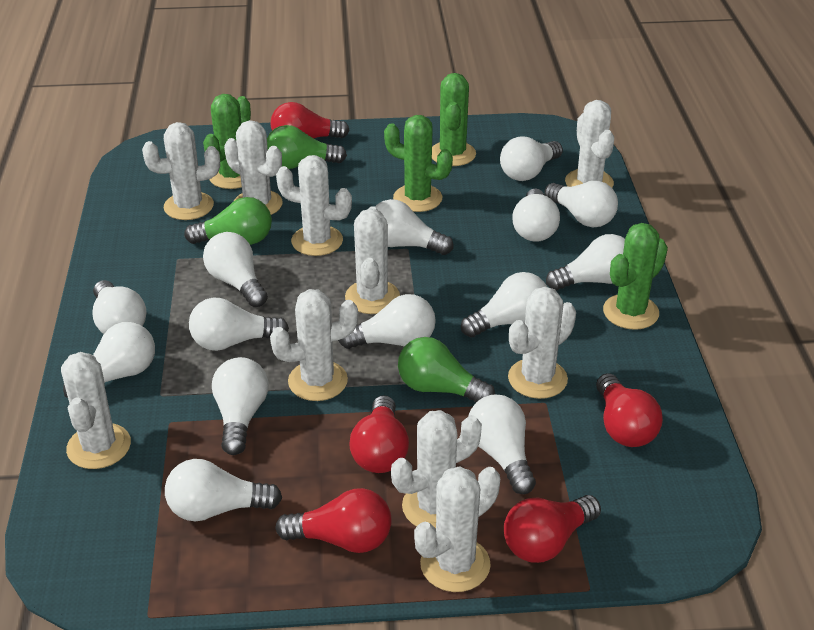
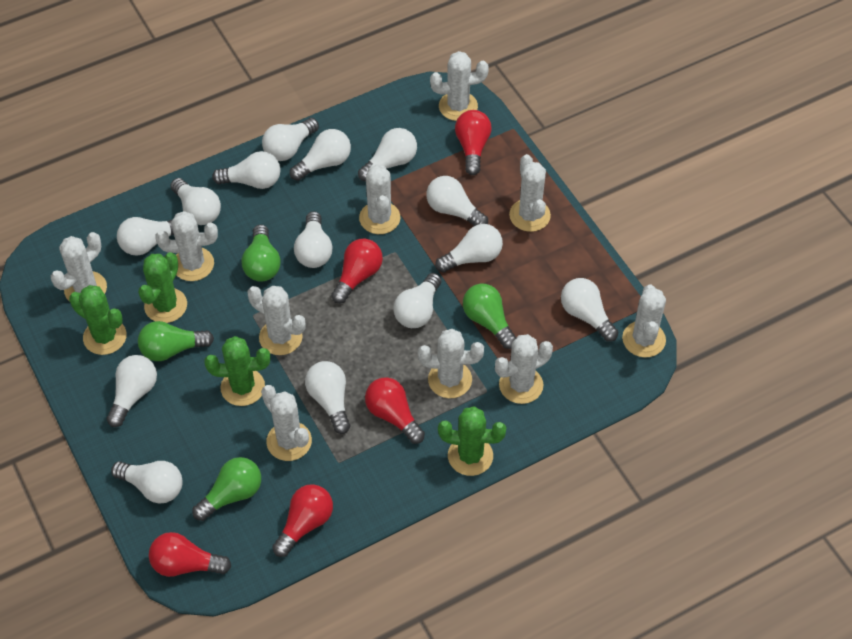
green light bulb: [184,197,272,245] [267,125,347,169] [398,337,495,403] = 3 -> [138,321,214,361] [192,457,261,521] [242,225,281,282] [463,284,517,349] = 4

